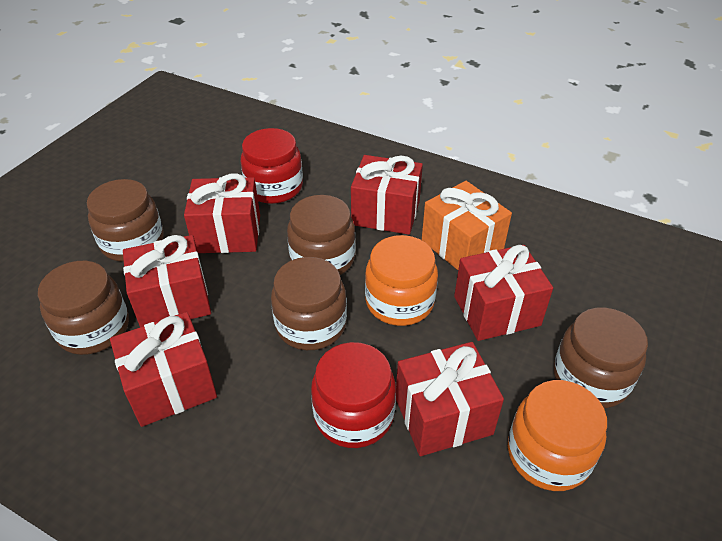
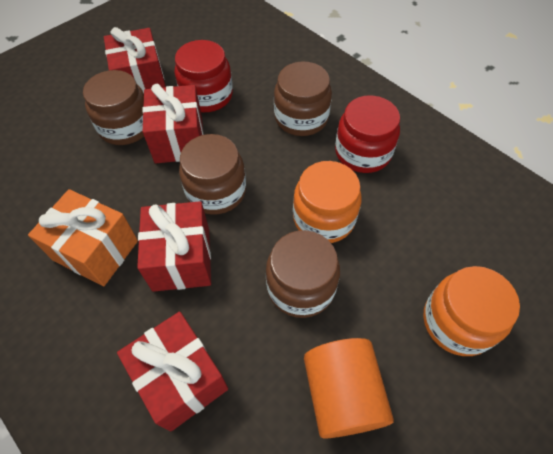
brown jar: [38,261,129,355] [87,179,164,262] [271,257,347,350] [287,195,355,275] [554,308,648,408] = 5 -> [83,70,144,145] [179,134,246,215] [266,230,340,318] [274,61,332,136] = 4
orange cylinder: none = 0 -> [304,338,394,438] = 1
red gift: [110,312,217,427] [123,235,211,327] [184,173,260,253] [351,155,423,235] [396,342,504,456] [454,245,553,341] = 6 -> [104,27,166,93] [117,312,228,432] [137,201,211,292] [142,84,204,164] = 4

